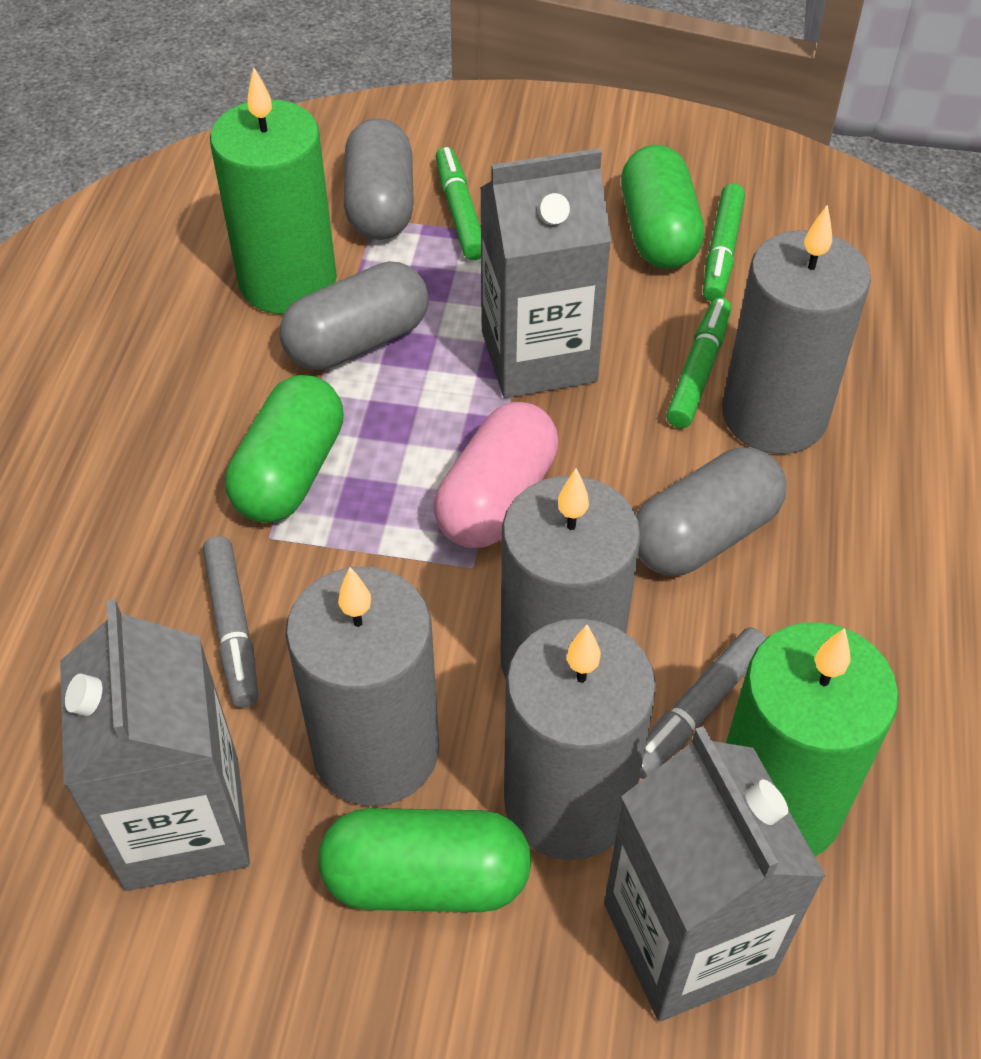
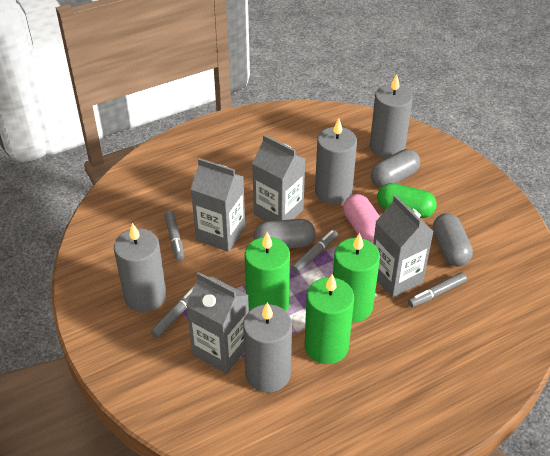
green candle: [210,68,337,314] [726,622,899,856] = 2 -> [245,232,290,312] [305,274,354,364] [333,233,380,323] = 3
green capsule: [225,375,344,523] [318,808,532,912] [621,145,704,269] = 3 -> [377,183,437,218] = 1
green marker: [436,147,481,260] [666,298,731,428] [703,183,745,301] = 3 -> none = 0
grey carton: [60,599,250,891] [480,148,612,398] [604,726,826,1021] = 3 -> [186,272,249,374] [191,158,245,252] [252,134,305,222] [373,195,434,298] = 4
grey marker: [203,536,258,708] [640,627,766,779] = 2 -> [151,286,194,338] [165,210,184,261] [291,230,338,274] [408,272,467,307] = 4

